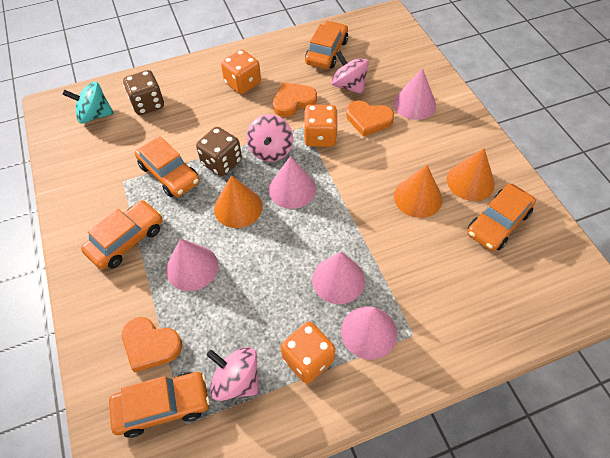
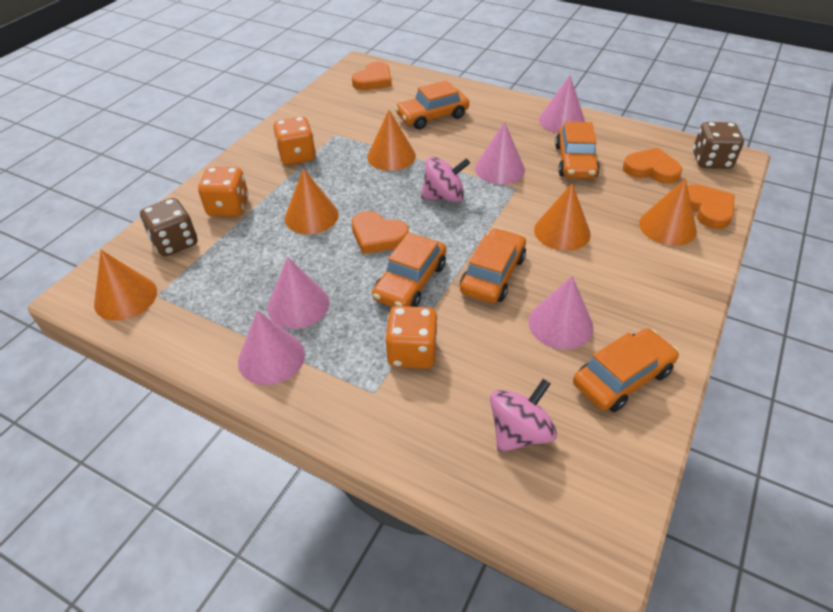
orange cone: [214,175,263,228] [394,165,442,218] [447,148,495,201] = 3 -> [94,250,157,321] [285,168,339,234] [367,110,416,171] [534,183,591,251] [639,178,697,246] = 5
orange heart: [122,317,182,372] [273,82,317,117] [346,101,394,137] = 3 -> [352,62,392,90] [352,211,409,254] [623,147,682,184] [687,184,735,229] = 4
pink spinning top: [207,347,259,401] [246,114,293,162] [331,51,369,94] = 3 -> [421,156,470,202] [490,379,557,452] = 2
turquoise spinning top: [62,82,114,124] = 1 -> none = 0

